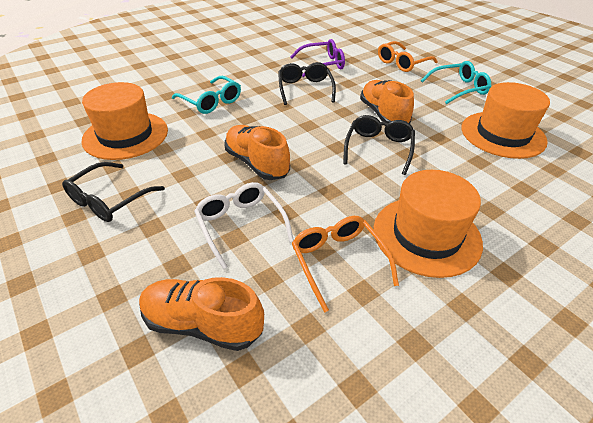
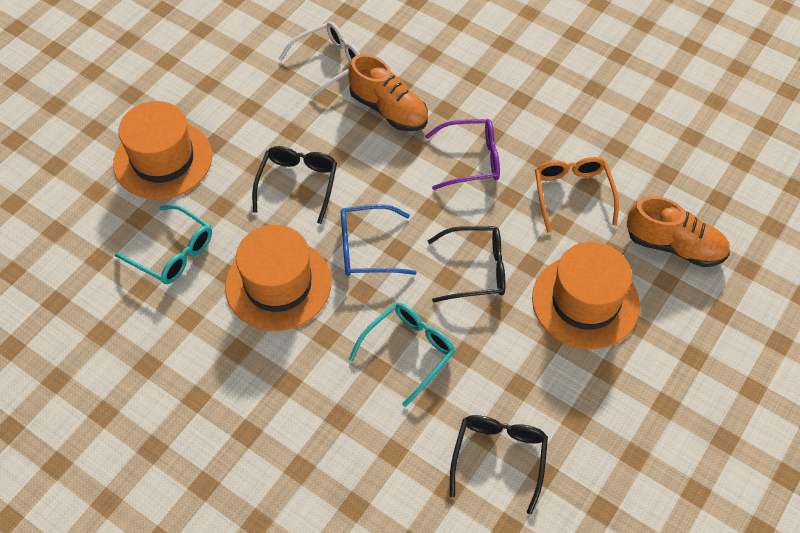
blue glasses: none = 0 -> [341,204,417,276] = 1
orange glasses: [292,216,399,313] [378,41,438,72] = 2 -> [535,157,619,233] = 1
orange shoe: [139,277,264,351] [225,125,290,180] [360,80,414,124] = 3 -> [348,54,428,131] [627,196,730,267] = 2

